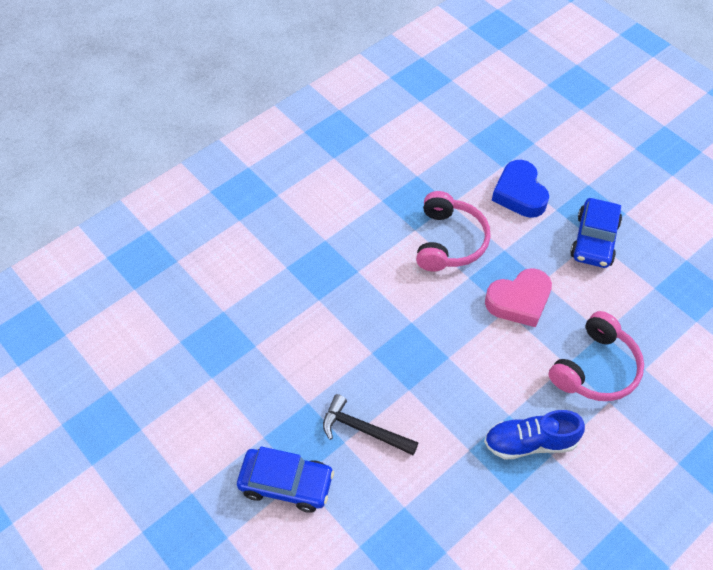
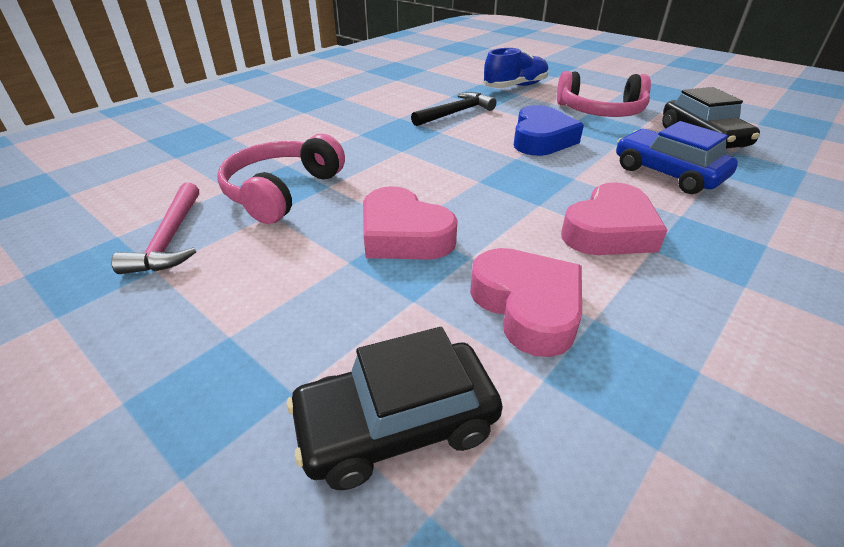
black car: none = 0 -> [287,327,503,490] [662,87,760,149] = 2
blue car: [237,446,334,512] [570,198,622,268] = 2 -> [616,121,738,194] = 1
pink hammer: none = 0 -> [111,182,199,274] = 1
pink heart: [485,268,552,327] = 1 -> [363,186,458,260] [470,248,582,357] [561,182,667,255] = 3

